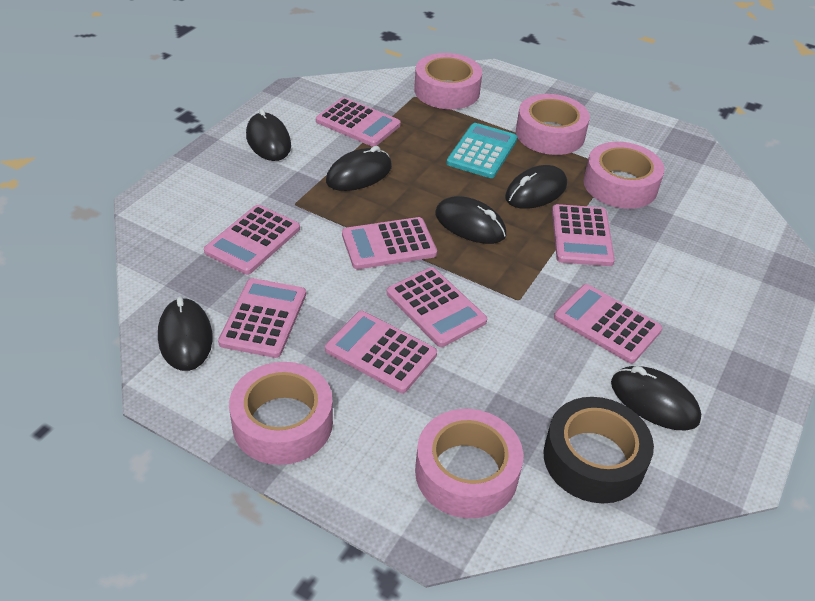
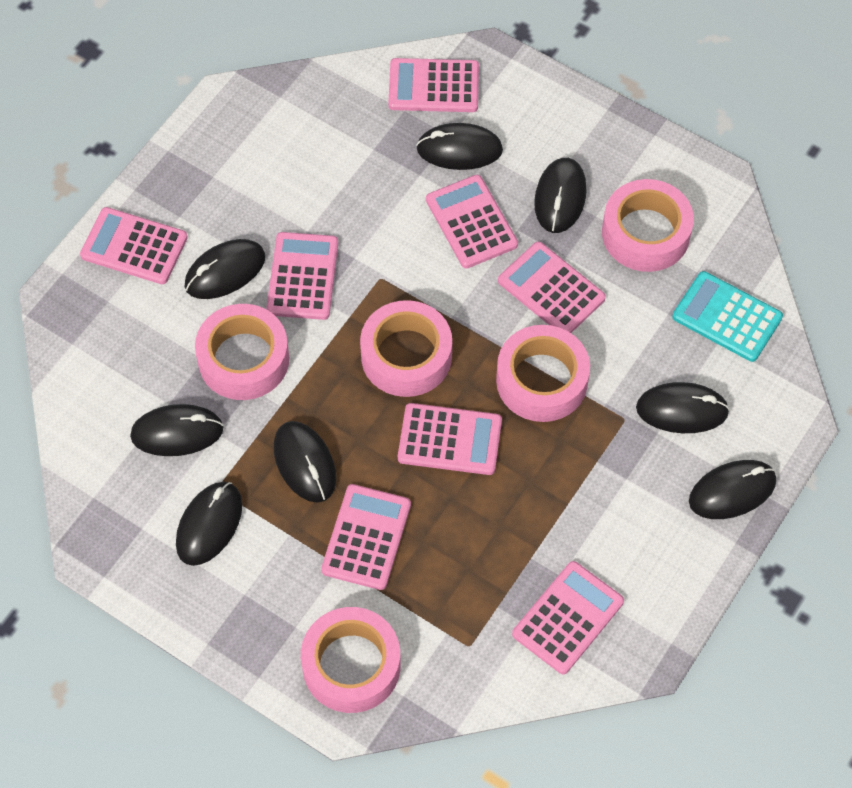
black mouse: [158,297,213,371] [246,109,291,161] [326,146,392,191] [435,196,506,244] [505,165,567,209] [611,366,701,430] = 6 -> [130,404,224,456] [176,482,242,566] [185,239,265,299] [274,421,336,503] [416,123,503,170] [534,158,587,233] [636,382,730,433] [689,460,776,519] = 8
black tape: [543,397,654,503] = 1 -> none = 0

